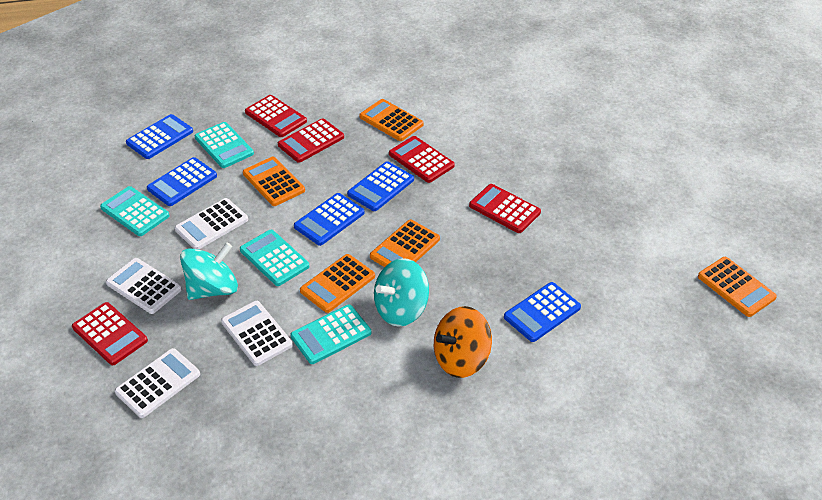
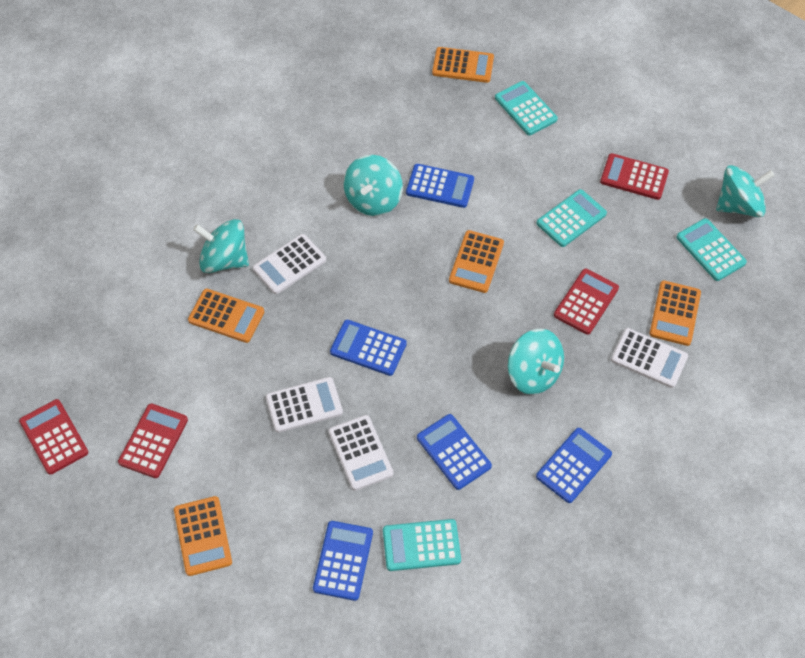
orange spinning top: [434,306,492,378] = 1 -> none = 0
red calculator: [72,302,148,365] [245,95,307,137] [278,118,344,163] [389,136,455,183] [469,184,541,233] = 5 -> [19,399,88,475] [118,403,188,478] [554,269,619,335] [600,153,669,200] = 4
turquoise spinning top: [180,242,238,300] [374,258,429,327] = 2 -> [193,219,249,273] [343,155,403,216] [508,329,564,395] [716,165,775,217] = 4

